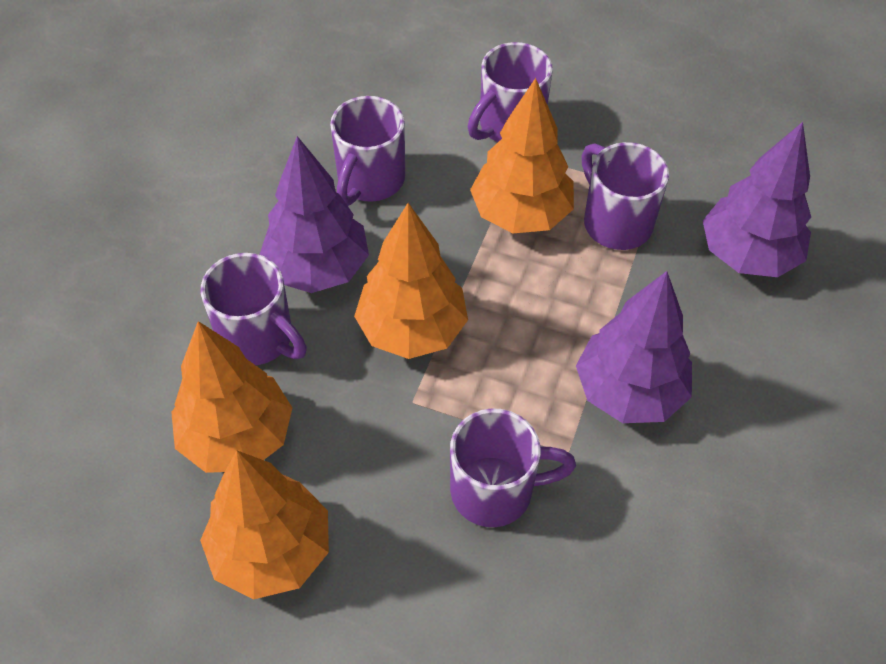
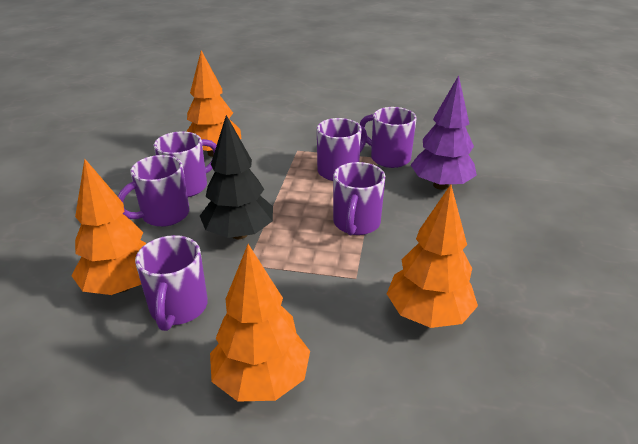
black tree: none = 0 -> [200,115,273,239] = 1
purple mug: [201,253,307,365] [330,96,405,206] [450,409,576,527] [467,42,553,142] [582,142,669,250] = 5 -> [118,155,189,227] [135,235,208,331] [154,131,217,197] [317,118,367,181] [333,162,385,235] [360,107,417,168] = 6
purple tree: [259,136,369,293] [576,271,692,423] [703,122,811,277] = 3 -> [411,75,477,190] = 1

